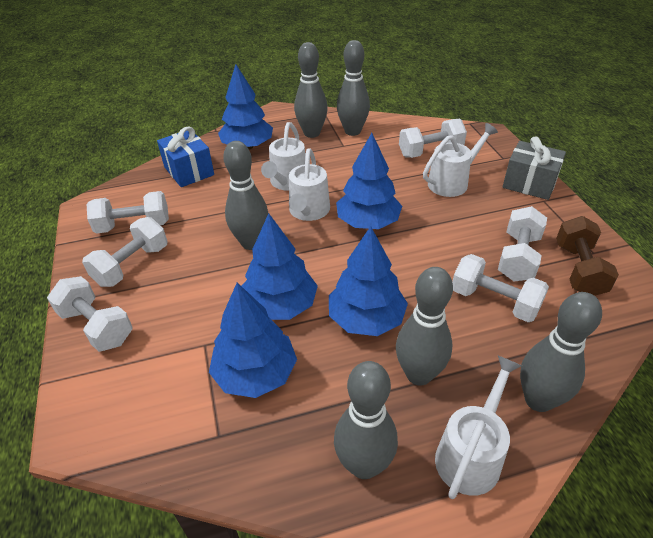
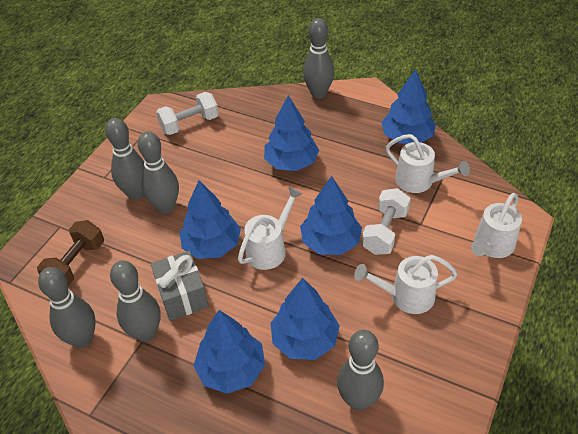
blue gift: [157,126,214,187] = 1 -> none = 0
blue tree: [209,283,297,398] [218,64,273,149] [241,213,318,320] [329,226,408,336] [336,133,402,229] = 5 -> [179,180,241,259] [193,310,265,394] [264,95,319,171] [271,278,340,360] [300,176,362,255] [381,69,436,144] = 6
white dumbbell: [47,276,133,352] [82,217,167,287] [87,191,169,234] [399,119,467,158] [452,254,549,322] [498,206,547,282] = 6 -> [156,92,219,135] [362,188,411,255] = 2

